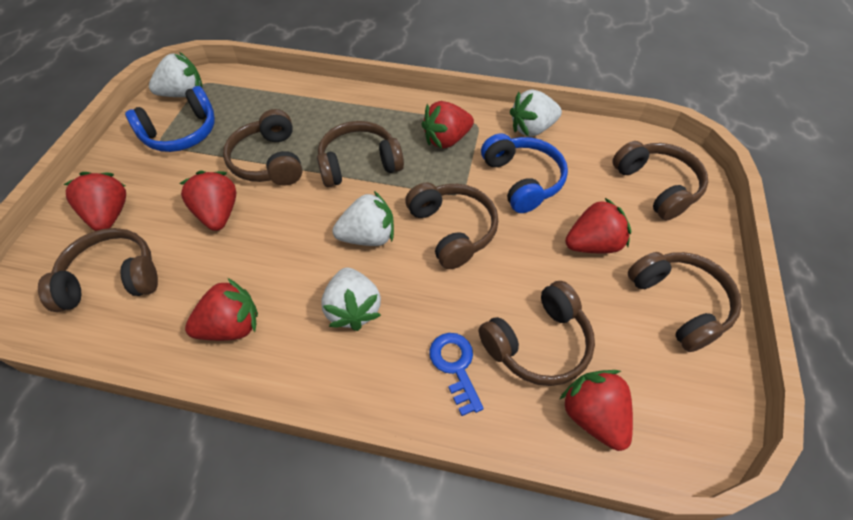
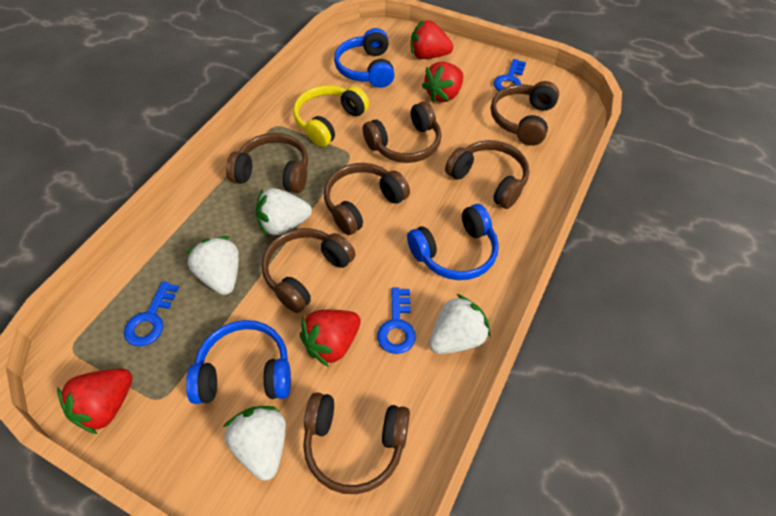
blue headphones: [125,86,215,152] [481,133,568,213] = 2 -> [186,320,291,404] [334,28,395,88] [407,204,499,280] = 3
blue key: [429,333,484,416] = 1 -> [124,281,179,346] [377,288,416,354] [494,59,526,91] = 3
red strawberry: [63,172,126,231] [179,171,236,231] [185,278,258,341] [421,101,474,149] [559,370,633,451] [565,198,631,253] = 6 -> [57,369,132,434] [300,310,361,367] [411,20,453,59] [422,62,463,102] = 4
yellow headphones: none = 0 -> [293,85,369,147] = 1

